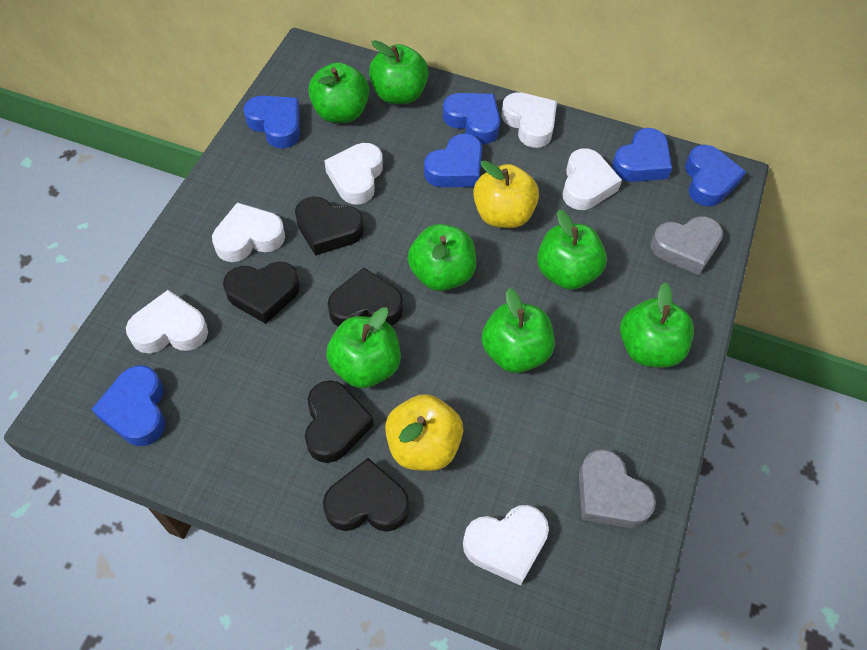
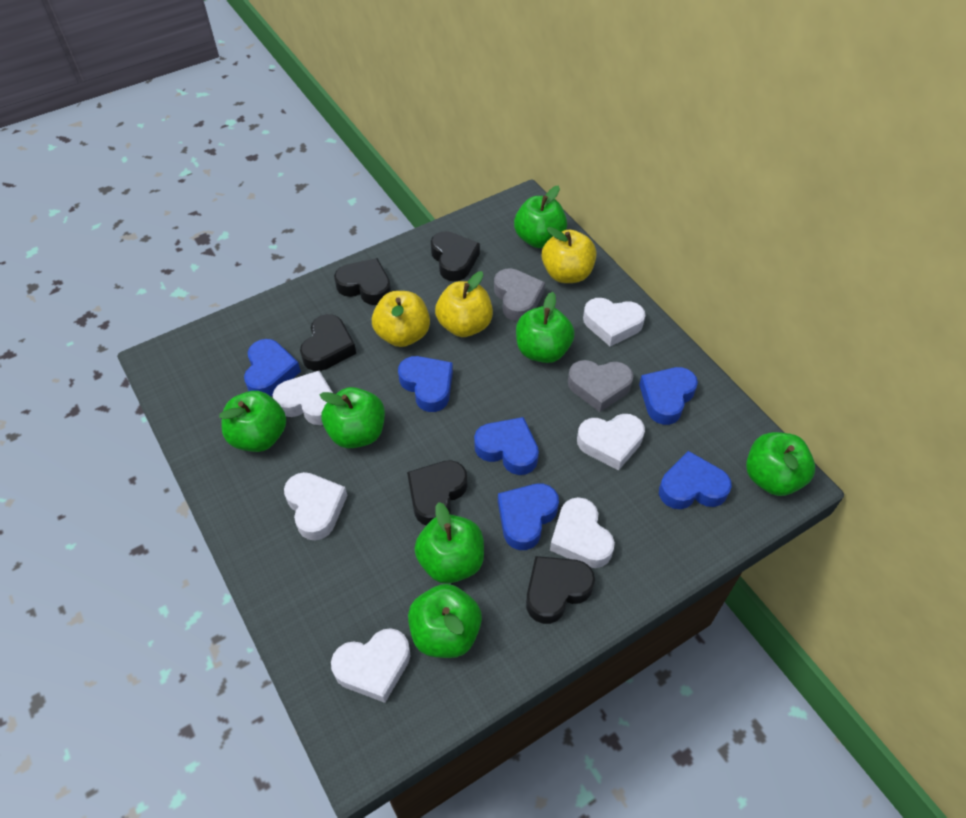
yellow apple: [385,394,463,471] [473,160,539,228] = 2 -> [372,291,430,347] [435,271,493,337] [542,227,597,283] = 3

